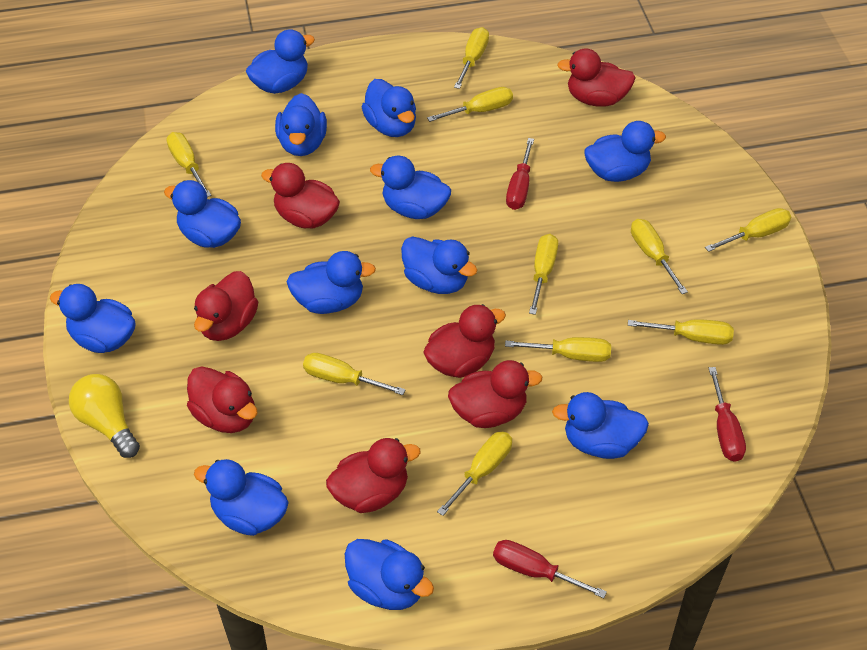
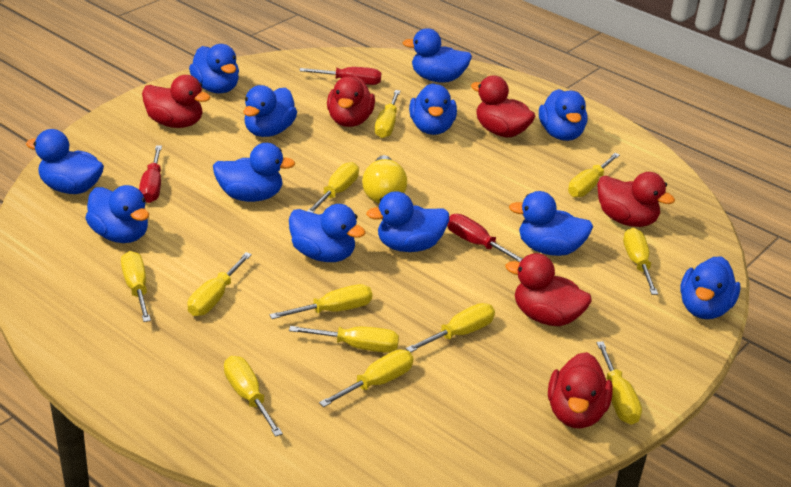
red duck: [187,366,258,433] [194,271,258,341] [261,163,340,228] [326,438,420,513] [423,304,506,378] [448,360,542,428] [557,48,636,107] = 7 -> [142,75,210,128] [327,76,375,127] [471,76,535,137] [505,253,591,326] [548,352,613,428] [597,172,675,227] = 6
yellow screwdriver: [167,132,211,197] [303,353,406,395] [427,87,513,122] [437,432,512,516] [454,27,489,89] [505,337,611,362] [529,234,558,315] [628,319,734,345] [631,219,688,294] [705,208,791,252] = 10 -> [121,251,151,322] [188,252,252,316] [224,356,283,437] [269,284,372,319] [289,326,399,353] [307,162,359,213] [319,350,413,407] [375,90,400,138] [406,303,495,353] [568,153,620,198] [596,341,642,425] [623,228,658,295] = 12

